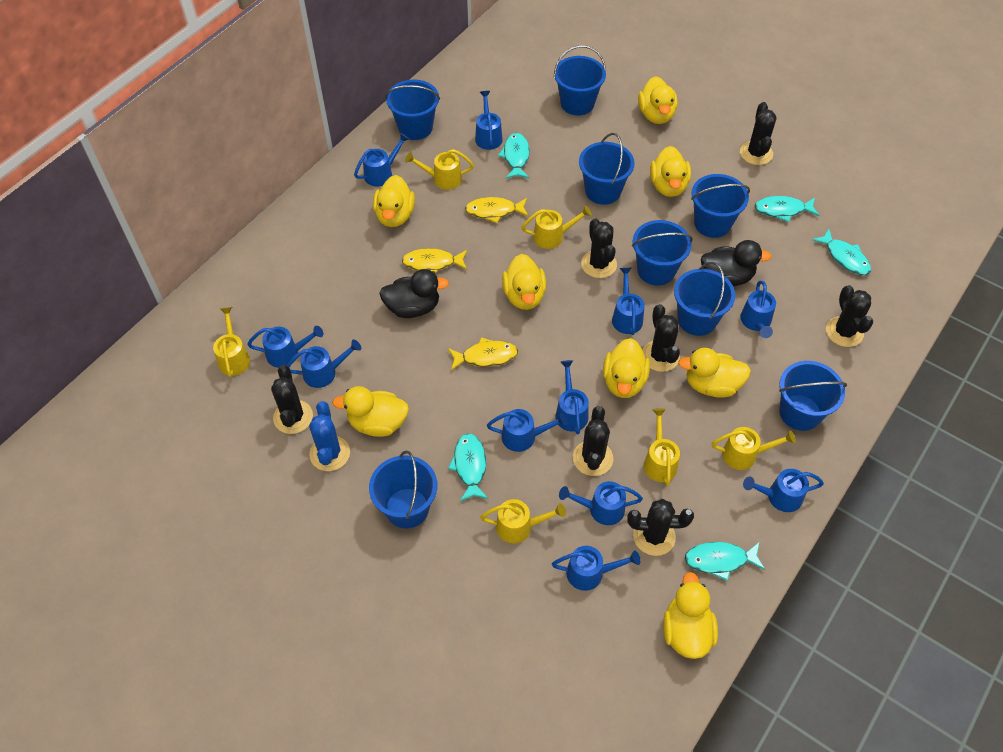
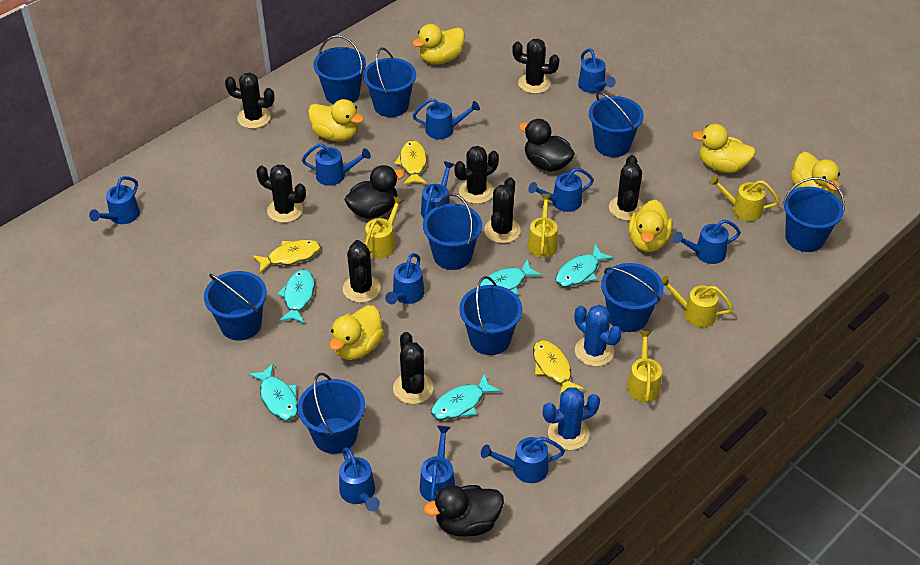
black cactus: [271,365,313,434] [573,406,613,476] [581,218,617,278] [627,499,694,556] [642,304,680,372] [740,102,777,165] [826,285,873,347] = 7 -> [225,73,275,129] [256,165,306,223] [343,240,381,303] [393,332,434,404] [454,146,499,204] [484,177,521,243] [512,39,560,94] [609,155,644,221] = 8
black duck: [379,269,449,318] [701,240,771,286] = 2 -> [344,165,405,219] [424,485,504,537] [519,119,575,172] = 3
blue bucket: [369,451,437,528] [385,79,440,140] [554,45,606,116] [579,133,635,205] [632,220,693,286] [674,262,735,336] [691,174,750,238] [779,361,847,431] = 8 -> [204,271,267,341] [298,373,365,454] [313,35,366,104] [363,48,416,117] [423,193,482,270] [459,276,523,355] [589,92,644,157] [601,263,664,332] [783,177,845,252] = 9
blue cactus: [309,401,350,471] = 1 -> [543,387,600,450] [574,305,622,366] = 2
yellow duck: [332,386,409,437] [373,175,415,227] [502,254,546,310] [603,338,650,398] [638,76,678,124] [650,146,691,197] [663,572,718,659] [678,348,751,398] = 8 -> [308,99,364,142] [329,305,384,360] [412,24,465,64] [628,200,673,252] [692,124,756,173] [790,152,840,194] = 6
yellow watering can: [213,307,250,377] [405,149,474,190] [480,499,566,544] [521,206,592,249] [643,408,680,486] [711,427,796,470] = 6 -> [365,196,405,258] [527,194,558,258] [627,331,662,402] [661,276,733,328] [709,175,780,221] = 5

